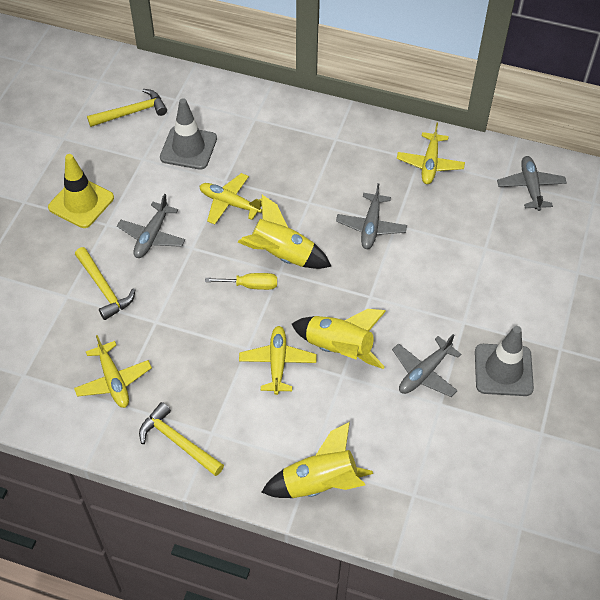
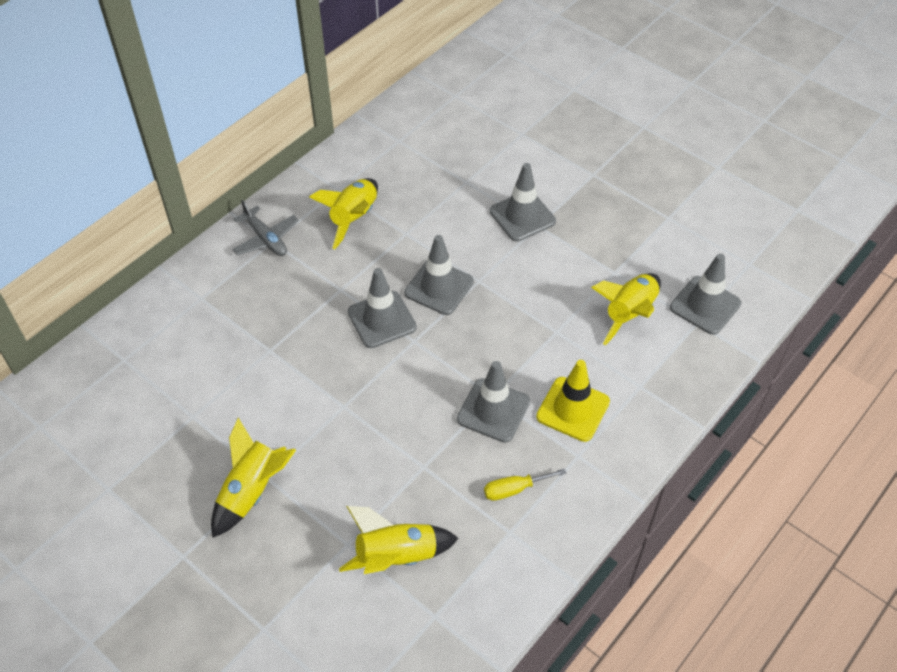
grey plane: [117,194,185,258] [336,183,407,249] [392,334,462,397] [497,156,567,211] = 4 -> [232,200,299,256] = 1
grey traffic cone: [160,98,217,170] [475,326,534,396] = 2 -> [348,268,417,348] [404,235,474,315] [457,361,530,443] [490,163,556,241] [670,254,741,335] = 5
yellow hammer: [75,247,135,320] [87,89,167,127] [139,402,224,476] = 3 -> none = 0
yellow plane: [74,335,152,408] [200,173,262,225] [239,326,316,395] [397,123,465,184] = 4 -> none = 0
yellow rocket: [238,195,332,269] [262,422,373,498] [292,309,386,369] = 3 -> [211,418,296,538] [309,178,378,249] [339,506,459,574] [591,273,661,345] = 4

